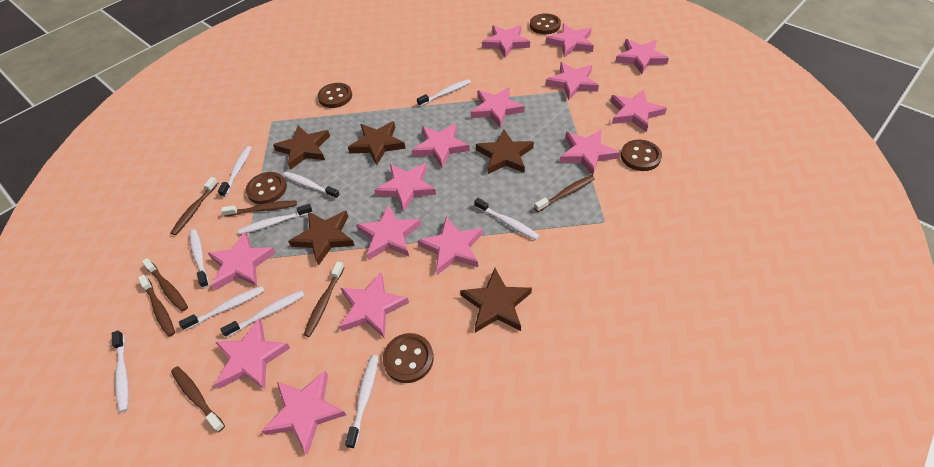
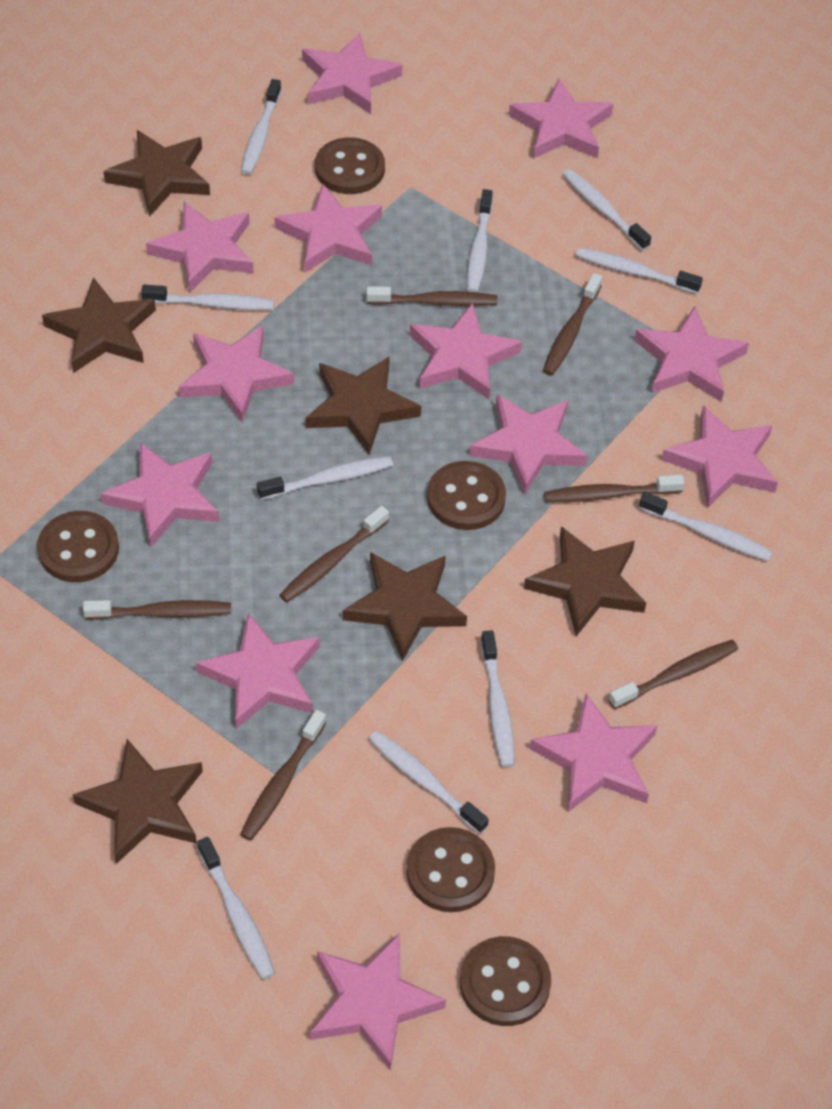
brown star: [273,125,330,170] [288,211,355,266] [348,121,406,165] [460,268,532,333] [476,130,534,174] = 5 -> [42,277,156,373] [73,739,203,864] [103,130,210,217] [306,356,421,455] [343,552,467,661] [524,526,646,636] = 6
pink star: [208,231,276,290] [214,318,290,389] [261,371,346,455] [339,272,409,338] [356,205,421,260] [374,163,436,212] [412,123,470,168] [418,216,483,275] [471,87,525,128] [482,25,530,58] [546,23,594,58] [546,62,599,100] [559,129,620,176] [610,90,667,133] [615,39,669,74] = 15 -> [101,443,219,548] [146,202,254,293] [179,325,294,423] [196,613,320,729] [275,183,382,273] [302,32,402,114] [310,932,446,1071] [410,303,522,399] [469,394,587,494] [509,78,613,159] [530,693,658,813] [634,306,749,402] [662,406,778,508] = 13

